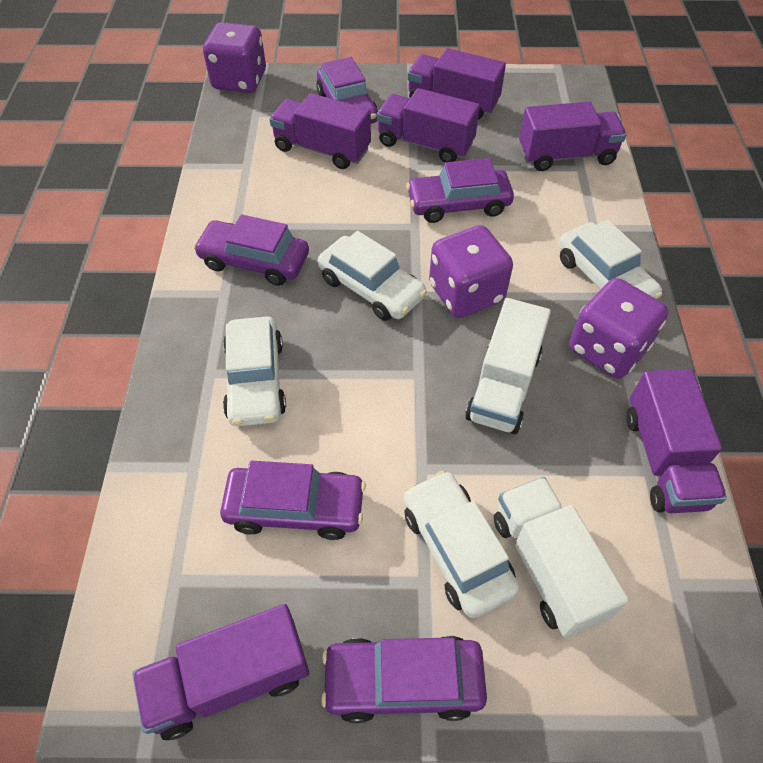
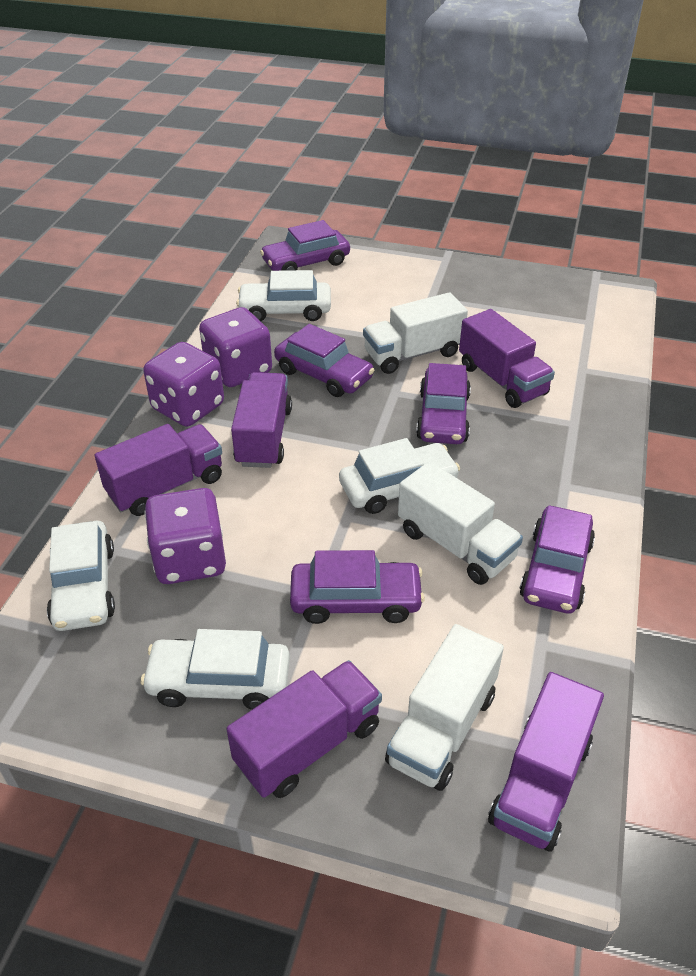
purple truck: [132,604,309,740] [269,93,371,169] [377,88,480,162] [407,48,506,120] [519,101,627,171] [626,369,727,513] = 6 -> [95,424,222,516] [227,660,382,798] [231,372,292,468] [459,309,555,408] [488,672,604,852] = 5
white truck: [465,298,551,434] [494,477,629,638] = 2 -> [363,292,468,374] [385,624,504,791] [398,461,523,585] = 3

